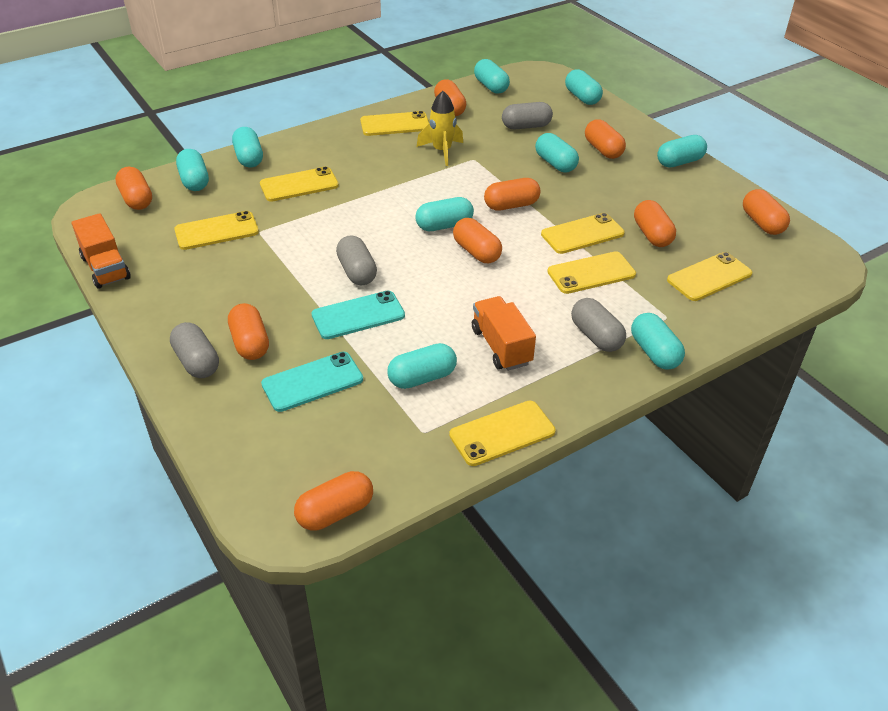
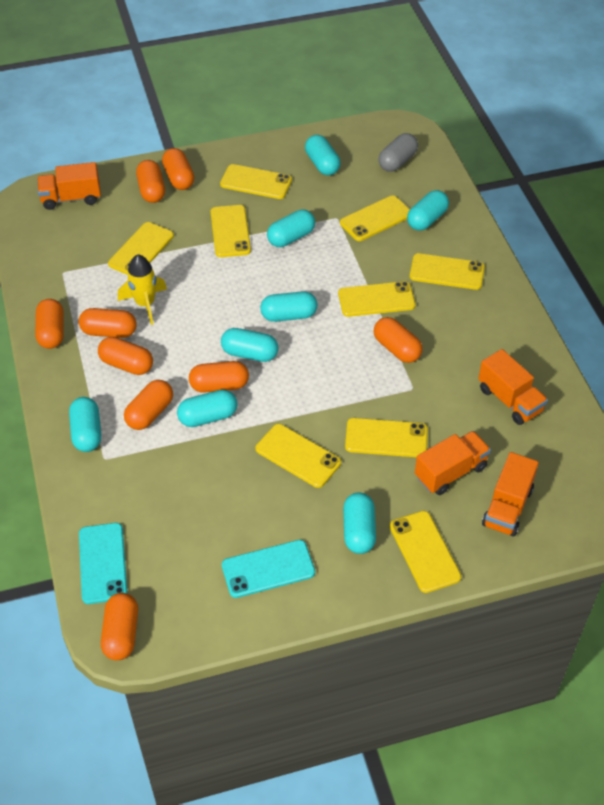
grey capsule: [170,322,219,378] [336,235,377,285] [502,102,553,129] [571,298,626,352] = 4 -> [378,133,418,172] = 1
orange truck: [71,213,131,289] [472,296,536,371] = 2 -> [37,162,101,210] [415,431,491,495] [478,349,548,425] [482,452,539,536] = 4
turquoise capsule: [176,149,209,191] [232,127,263,168] [387,343,457,389] [415,197,474,231] [474,59,510,94] [535,133,579,172] [565,69,603,105] [631,313,685,370] [657,135,707,167] = 9 -> [69,397,101,452] [177,389,238,427] [221,328,279,362] [260,291,317,322] [267,209,315,247] [305,135,340,175] [343,492,376,554] [407,190,449,231] = 8
yellow phone: [174,211,259,250] [260,166,339,202] [360,111,429,136] [449,401,555,466] [541,213,625,254] [547,251,636,294] [667,252,753,301] = 7 -> [108,222,174,275] [211,205,251,257] [220,164,292,199] [256,424,341,488] [338,281,416,317] [340,195,410,241] [345,418,428,457] [390,511,461,593] [410,253,485,290] = 9

